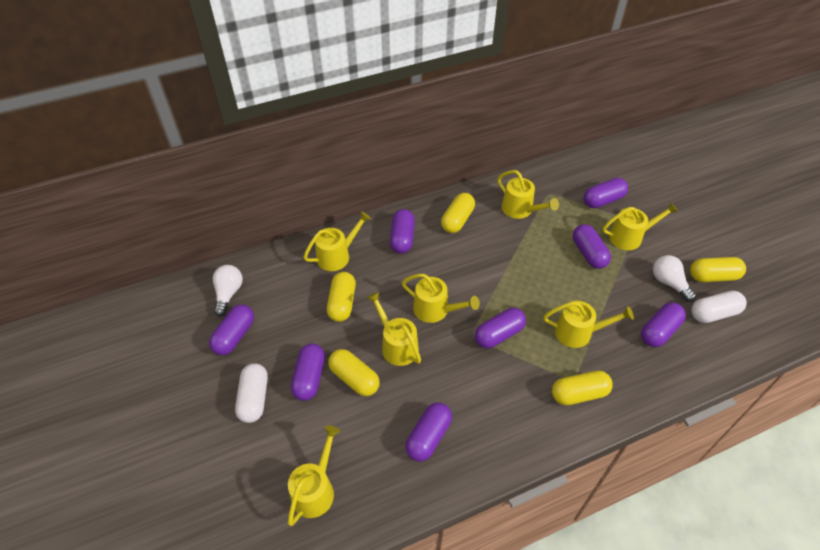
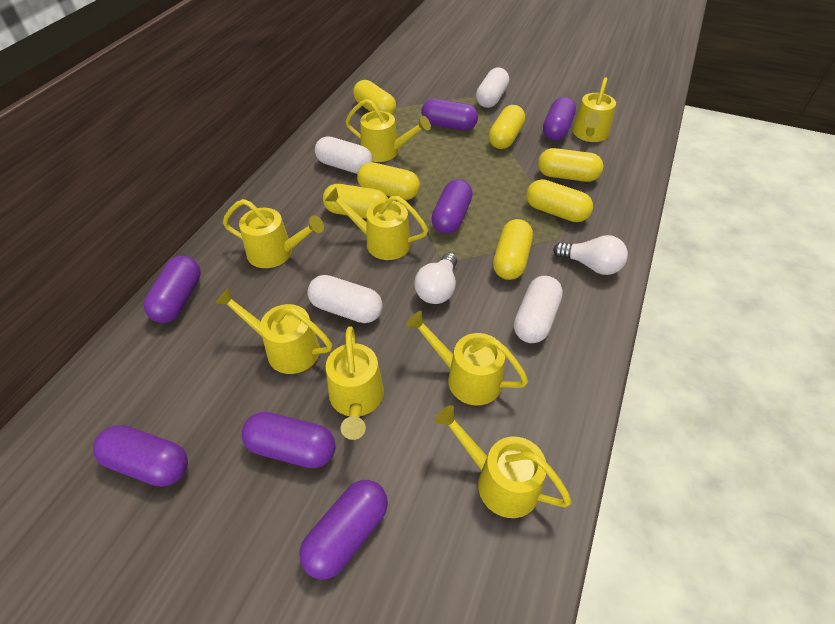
purple capsule: [209,304,254,355] [291,343,325,401] [390,209,415,253] [405,402,452,462] [475,308,526,348] [573,224,611,269] [584,178,628,208] [641,302,686,347] = 8 -> [93,425,188,487] [144,256,201,323] [241,412,336,468] [300,480,388,580] [421,99,478,131] [431,179,473,234] [543,97,576,141] = 7
white capsule: [235,363,268,423] [691,291,747,323] = 2 -> [307,275,383,323] [315,136,373,174] [476,68,509,108] [514,276,563,343] = 4
yellow capsule: [327,272,356,322] [328,349,380,396] [441,193,475,233] [552,370,613,405] [690,257,746,282] = 5 -> [323,184,388,218] [353,80,396,115] [357,162,420,200] [489,105,525,149] [493,219,533,280] [526,179,593,222] [538,148,603,182] = 7
yellow watering can: [288,425,340,526] [303,211,371,271] [367,292,421,366] [402,274,480,323] [497,170,559,219] [544,301,634,348] [603,202,678,250] = 7 -> [214,288,332,374] [223,199,324,268] [325,188,428,260] [326,326,384,440] [345,99,431,162] [406,311,528,405] [435,405,572,518] [572,77,616,142] = 8

